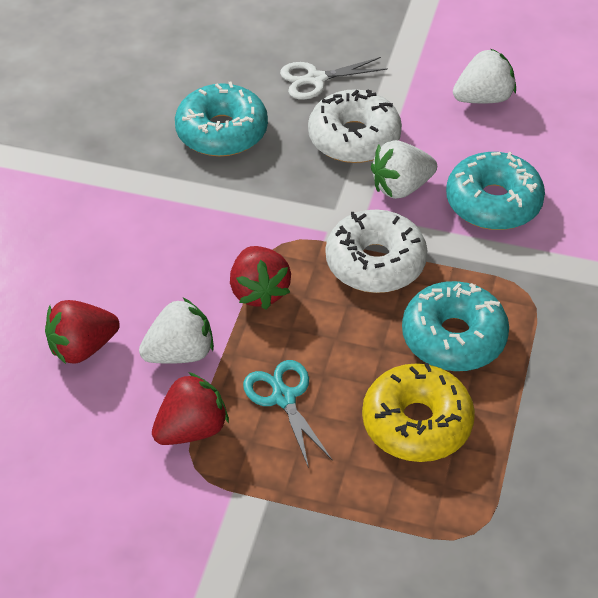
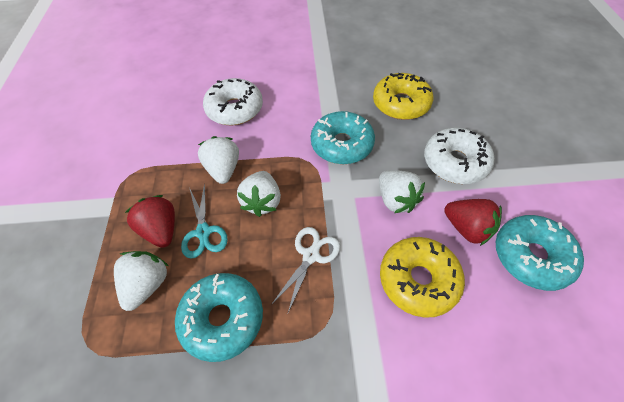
red strawberry: [45,300,120,364] [152,372,229,445] [230,246,291,310] = 3 -> [125,195,175,248] [444,199,502,246] = 2
white strawberry: [139,298,214,364] [371,140,437,199] [453,48,516,104] = 3 -> [114,251,169,311] [198,136,239,184] [237,171,281,217] [379,170,425,213] = 4
yellow donut: [362,363,475,462] = 1 -> [373,73,434,120] [380,237,465,318] = 2

